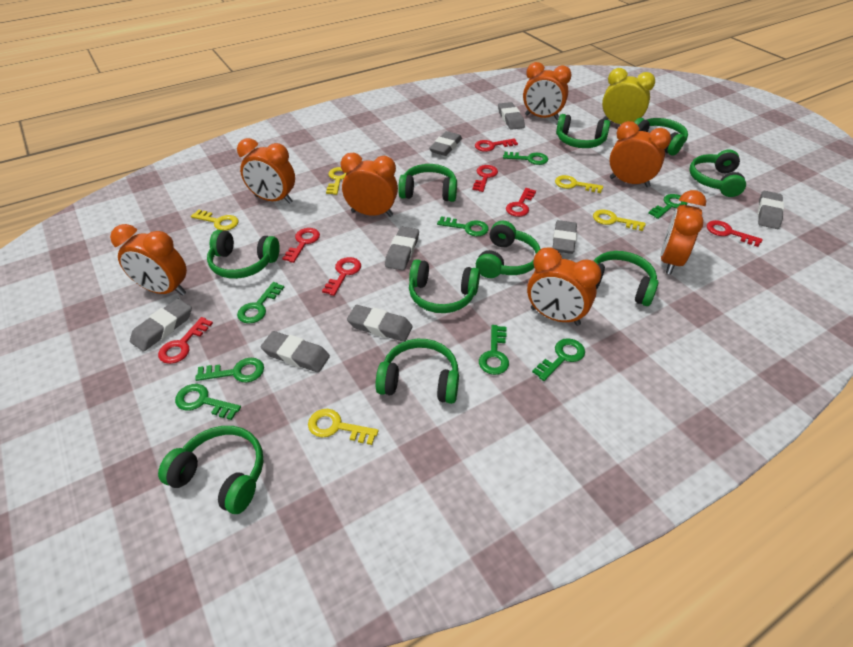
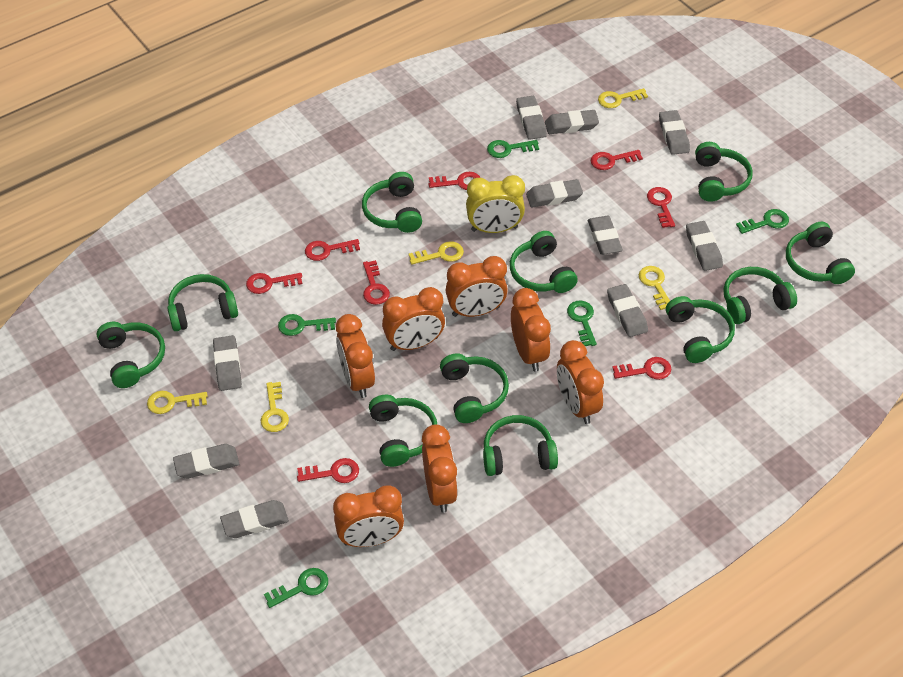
green headphones: [158,426,264,514] [207,230,280,279] [375,339,459,404] [398,164,457,202] [409,259,480,313] [476,221,540,278] [556,114,610,148] [594,251,658,306] [634,118,688,156] [689,150,746,197] = 10 -> [97,322,165,388] [167,274,238,331] [362,172,422,233] [369,394,437,467] [440,353,509,423] [483,415,558,476] [510,231,578,293] [666,296,735,363] [695,142,753,202] [724,267,797,324] [786,222,855,284] = 11
green key: [175,384,241,420] [195,358,264,383] [237,282,285,323] [437,216,489,236] [479,325,509,375] [503,152,548,165] [532,338,585,381] [648,194,687,219] = 8 -> [264,568,328,608] [278,314,336,336] [487,140,539,158] [567,301,597,346] [736,209,789,234] = 5
grey eraser: [130,299,192,351] [261,331,330,372] [347,305,413,342] [385,227,419,270] [429,131,462,156] [498,102,525,130] [552,220,577,254] [758,191,784,229] = 8 -> [173,444,239,479] [213,335,242,391] [220,500,289,538] [516,96,547,140] [526,179,583,207] [545,110,599,134] [588,216,623,255] [607,284,648,337] [659,110,690,155] [686,221,723,271] = 10
red key: [158,317,213,364] [282,228,320,263] [322,257,361,296] [472,165,498,192] [475,138,518,152] [506,188,536,217] [707,220,763,247] = 7 -> [246,273,302,294] [297,458,359,483] [305,239,360,261] [363,260,390,305] [429,172,481,190] [591,150,643,170] [612,357,671,380] [647,187,675,228] = 8

